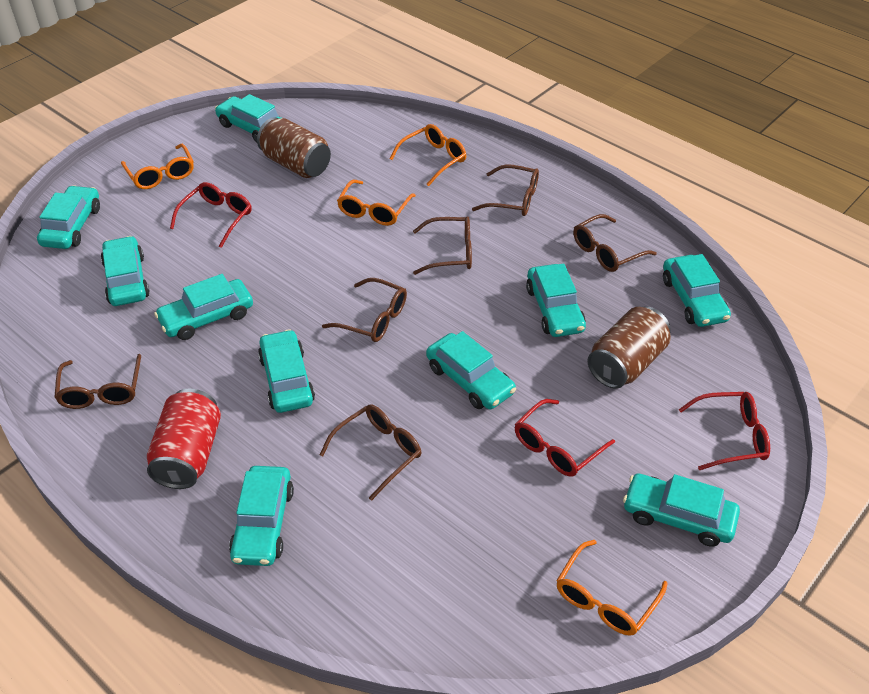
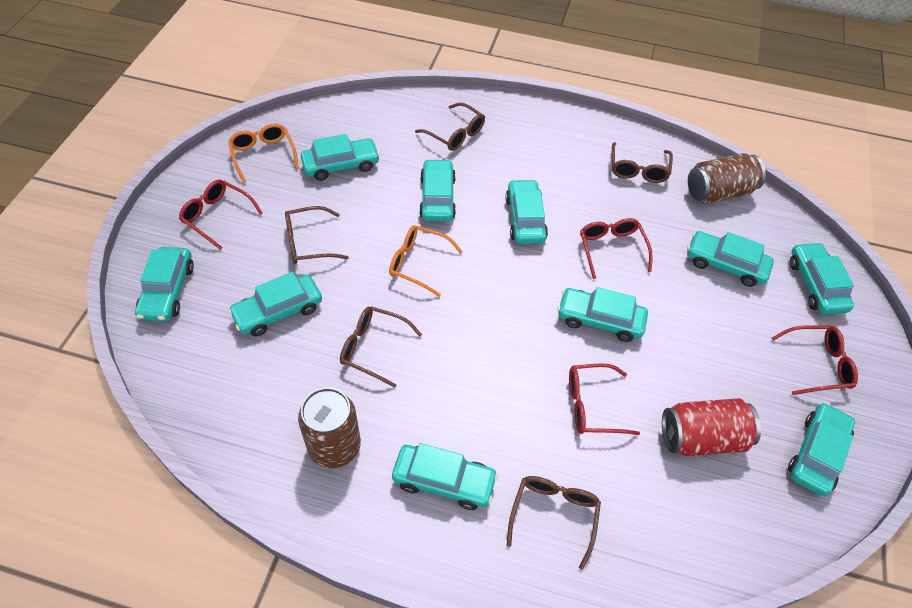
brown glasses: [54,354,141,409] [320,405,421,501] [322,278,407,342] [413,216,472,275] [472,164,539,216] [573,214,657,272] = 6 -> [285,206,349,264] [340,306,422,388] [415,103,485,151] [507,476,601,570] [612,142,673,183] = 5
orange glasses: [121,144,194,189] [337,180,416,226] [390,124,466,186] [556,540,667,636] = 4 -> [228,123,299,183] [389,225,463,297] = 2
red glasses: [170,182,252,248] [515,399,615,477] [679,392,770,470] = 3 -> [179,180,263,250] [569,363,640,435] [580,218,653,279] [772,325,858,395] = 4

